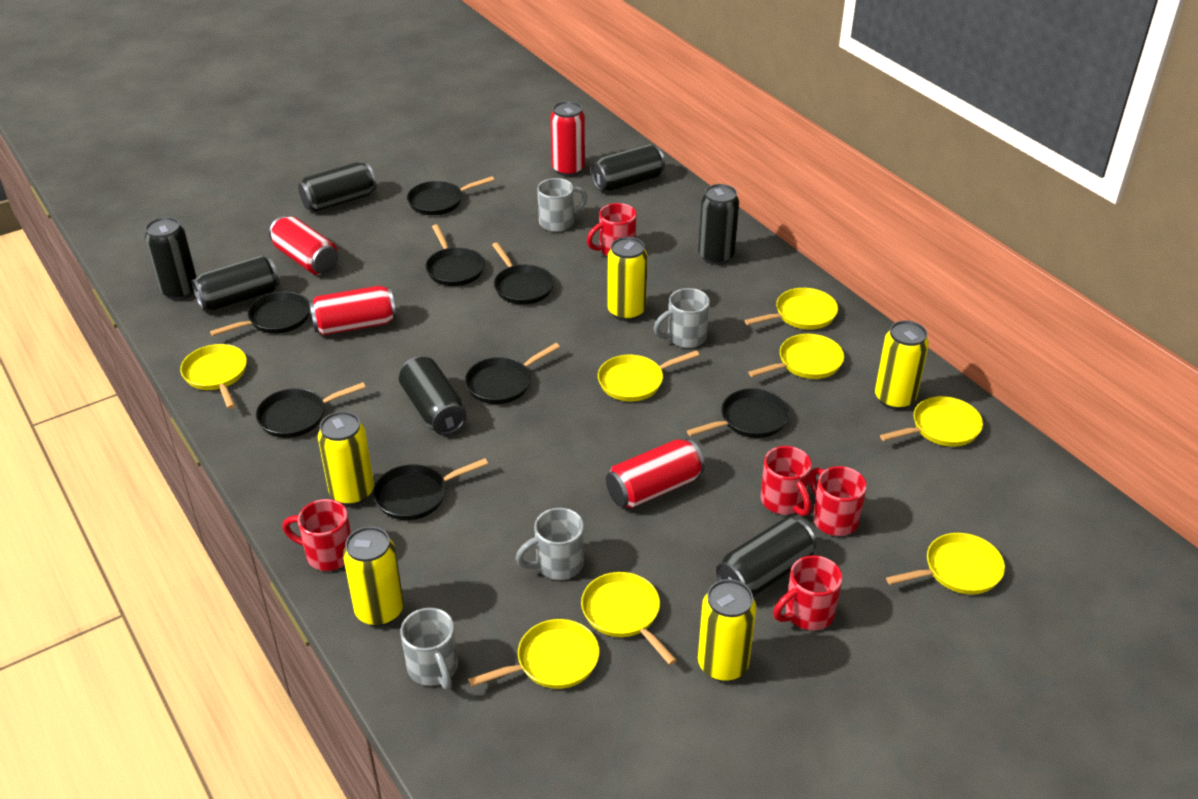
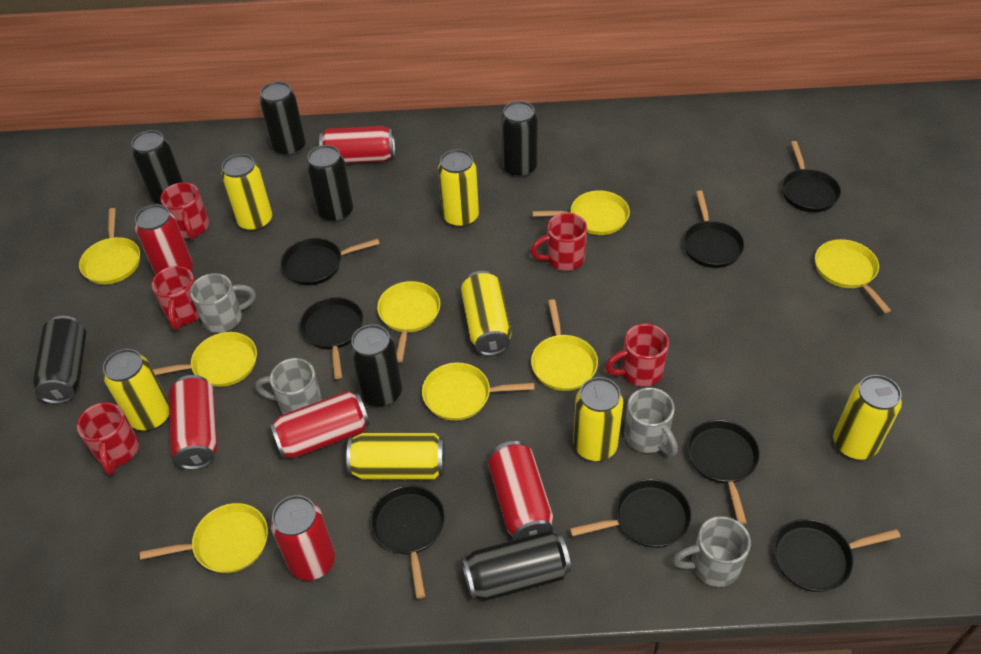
red can: [269,216,338,275] [309,286,396,335] [550,101,585,177] [606,439,705,508] = 4 -> [135,204,193,275] [169,375,217,470] [270,391,369,459] [271,495,335,581] [319,126,395,163] [488,441,553,540] = 6
yellow can: [318,411,374,506] [343,527,404,627] [607,237,648,321] [698,579,756,682] [875,321,929,410] = 5 -> [103,349,169,431] [221,154,272,232] [346,433,445,479] [438,149,479,228] [461,271,512,356] [573,377,624,461] [833,375,902,460] = 7

